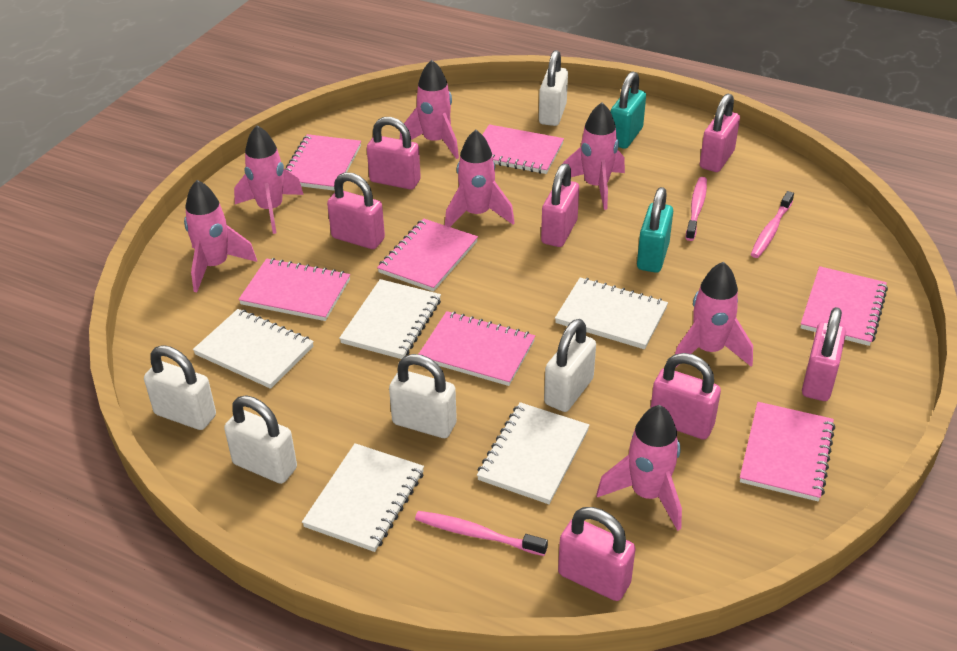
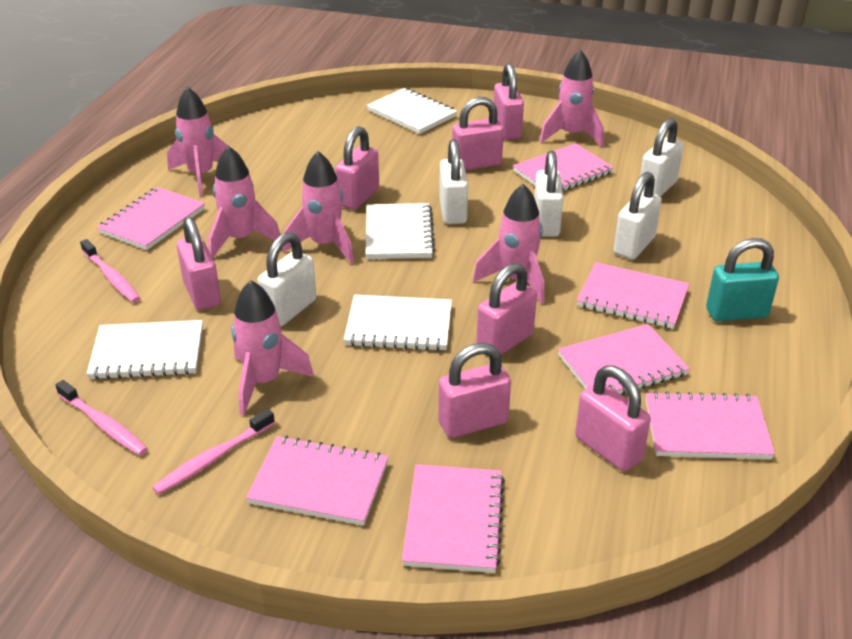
pink rocket: [184,180,257,292] [234,125,304,234] [400,60,459,159] [445,130,515,227] [563,102,625,210] [596,405,682,531] [675,262,753,368] = 7 -> [167,87,228,196] [208,146,280,258] [231,280,314,415] [283,151,354,264] [473,184,545,304] [540,50,604,147] = 6
turquoise padlock: [610,71,646,149] [637,187,673,273] = 2 -> [706,238,779,322] = 1
white notebook: [193,309,314,389] [302,443,424,552] [339,279,441,359] [477,402,589,504] [555,277,668,349] = 5 -> [87,320,203,380] [344,295,452,351] [366,203,435,259] [367,88,457,134] = 4

